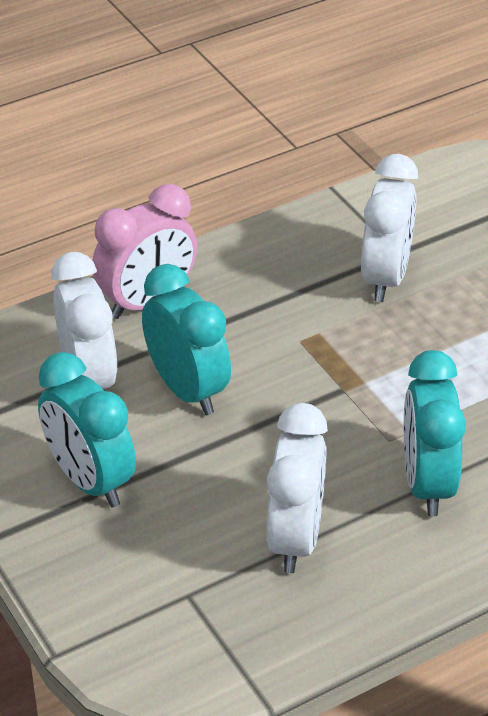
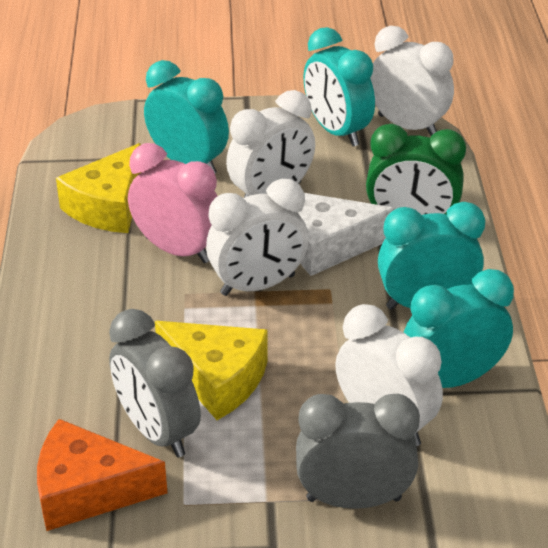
green clock: none = 0 -> [366,124,466,215] = 1
grey clock: none = 0 -> [109,309,201,457] [296,394,420,509] = 2
orange cheese: none = 0 -> [37,419,168,531] = 1
turquoise clock: [38,352,136,507] [142,264,231,415] [404,350,466,517] = 3 -> [144,60,229,174] [303,27,375,147] [378,202,485,310] [404,269,514,388] = 4
white cheese: none = 0 -> [298,193,396,276] = 1
white clock: [51,252,117,389] [266,403,328,573] [361,154,418,302] = 3 -> [206,179,309,296] [226,90,315,198] [335,304,443,446] [370,26,454,136] = 4
yellow cheese: none = 0 -> [56,143,141,233] [155,321,268,420] = 2

